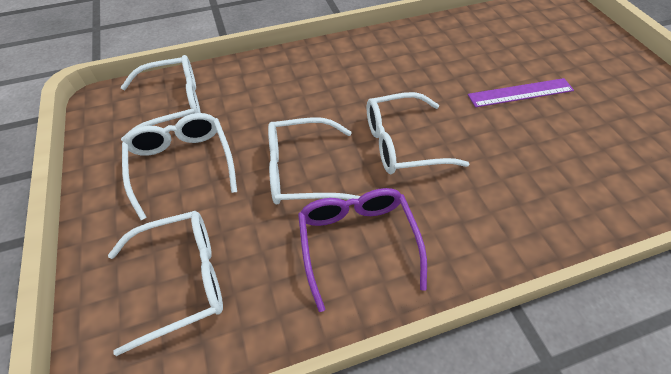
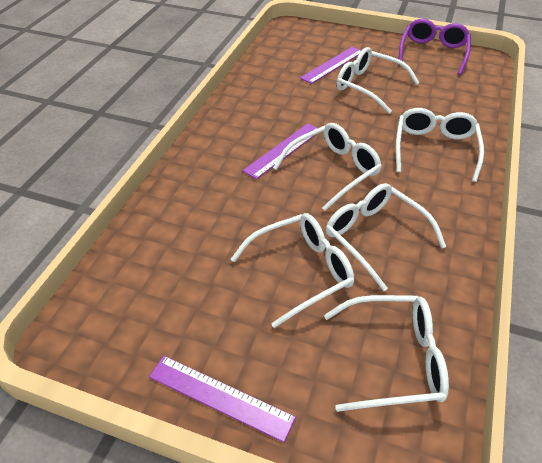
purple ruler: [468,78,574,107] = 1 -> [149,356,296,443] [242,123,318,179] [300,47,362,84] = 3
white glasses: [108,211,223,356] [121,55,201,142] [122,113,237,220] [268,117,361,205] [367,92,469,174] = 5 -> [231,213,354,328] [273,123,382,211] [324,295,449,412] [326,183,446,291] [337,47,420,114] [396,108,484,182] = 6

